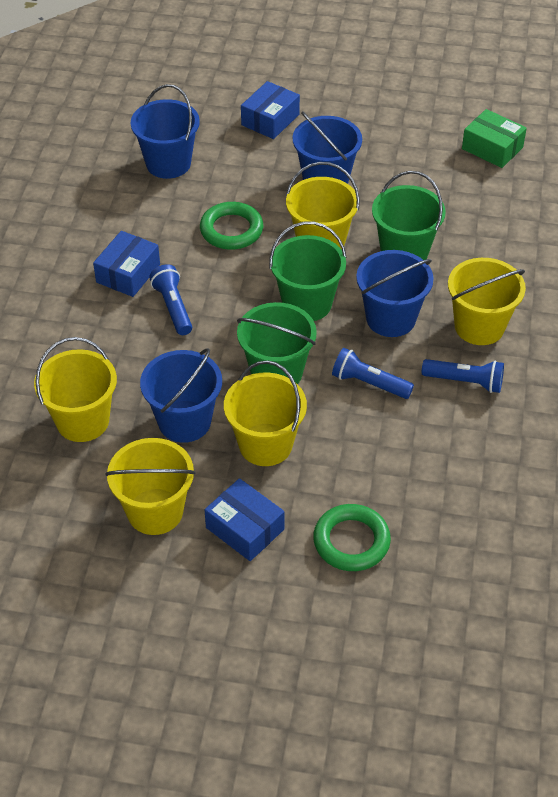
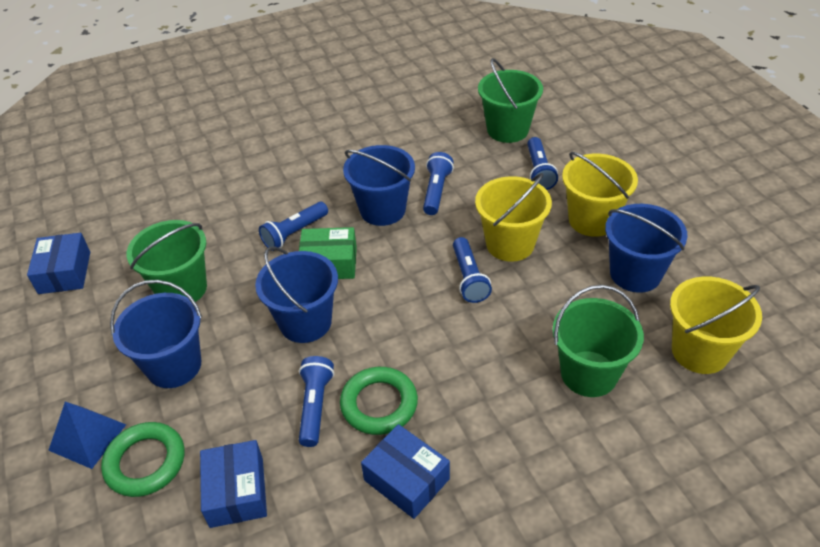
blue flashlight: [149,264,192,335] [332,348,414,399] [422,359,504,393] = 3 -> [259,202,328,251] [299,356,334,447] [423,152,454,215] [453,237,492,303] [527,137,558,190] = 5
blue pyramid: none = 0 -> [48,402,126,469] = 1
yellow bucket: [34,337,117,442] [106,438,196,535] [224,360,307,466] [286,162,360,250] [448,258,526,345] = 5 -> [475,173,552,262] [562,152,638,237] [670,277,762,374] = 3

